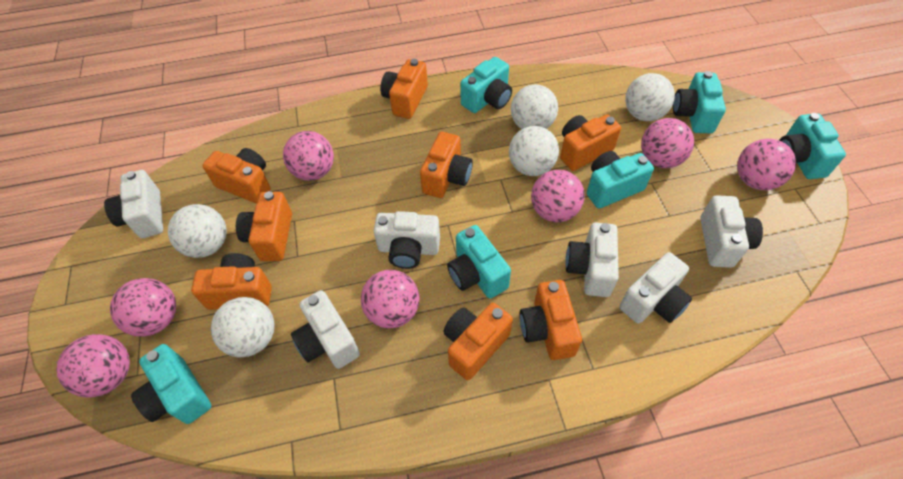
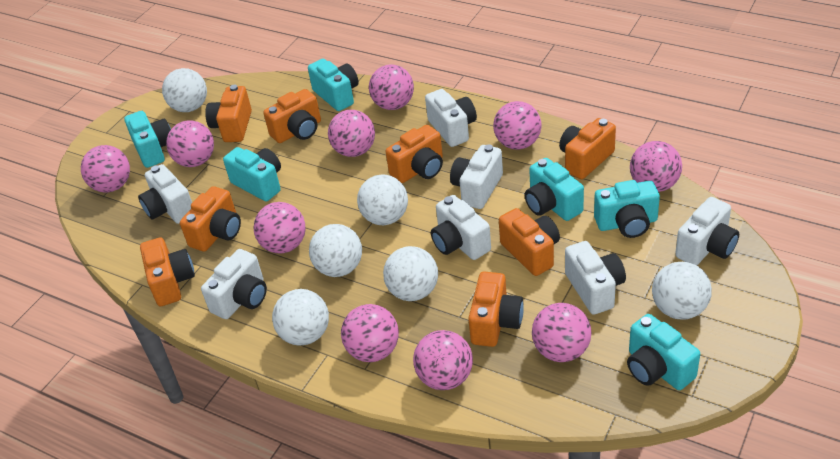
pink ball: [57,334,130,397] [110,278,176,337] [283,131,334,181] [361,270,420,329] [531,170,585,222] [641,118,694,168] [737,139,796,190] = 7 -> [81,145,130,193] [166,120,214,167] [253,202,306,254] [328,110,375,157] [341,304,399,362] [369,65,414,110] [413,330,473,390] [493,101,542,150] [532,303,591,362] [630,141,682,192] = 10
white ball: [168,204,227,258] [211,297,275,358] [509,126,559,176] [511,84,558,129] [625,73,675,121] = 5 -> [162,68,207,112] [272,289,329,346] [309,224,362,277] [357,174,408,225] [383,246,438,301] [652,262,712,320] = 6
white camera: [104,170,163,238] [291,290,360,369] [374,211,440,269] [565,222,619,297] [619,252,692,324] [700,195,763,268] = 6 -> [138,164,192,224] [201,249,267,319] [425,89,477,147] [431,195,491,260] [450,144,503,209] [565,241,626,315] [675,197,739,266] = 7

